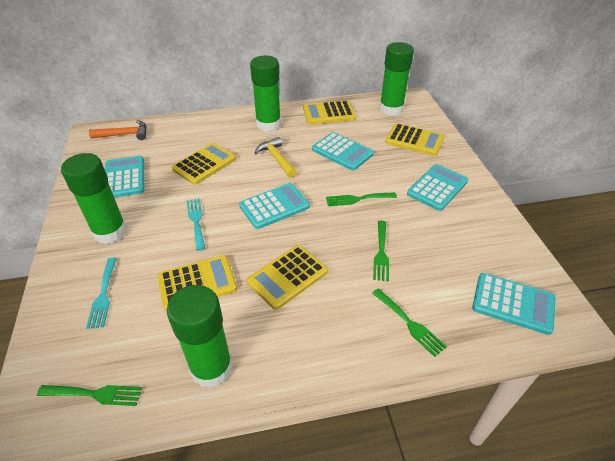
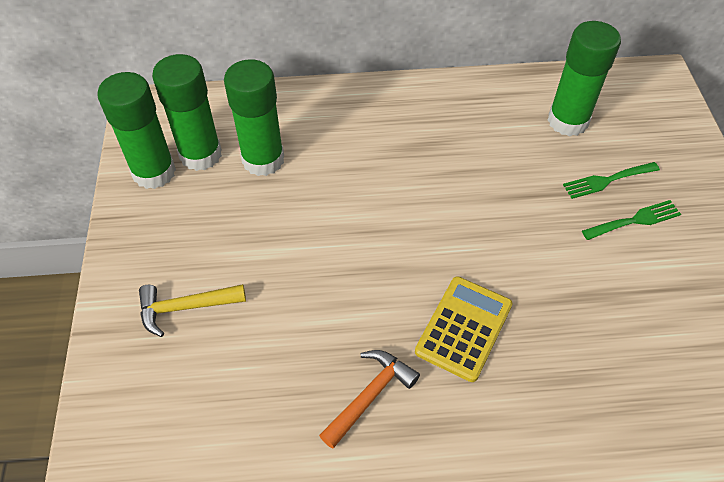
green fork: [37,385,142,406] [326,192,397,206] [372,288,447,357] [373,221,389,281] = 4 -> [563,162,660,199] [582,200,681,240] = 2
turquoise calculator: [105,156,144,198] [239,183,310,229] [312,132,374,170] [407,164,468,211] [472,273,556,335] = 5 -> none = 0
turquoise fork: [86,258,117,329] [186,198,205,251] = 2 -> none = 0
yellow calculator: [157,255,237,311] [172,143,236,185] [247,245,328,310] [303,100,356,124] [385,123,444,156] = 5 -> [415,276,513,382] = 1

